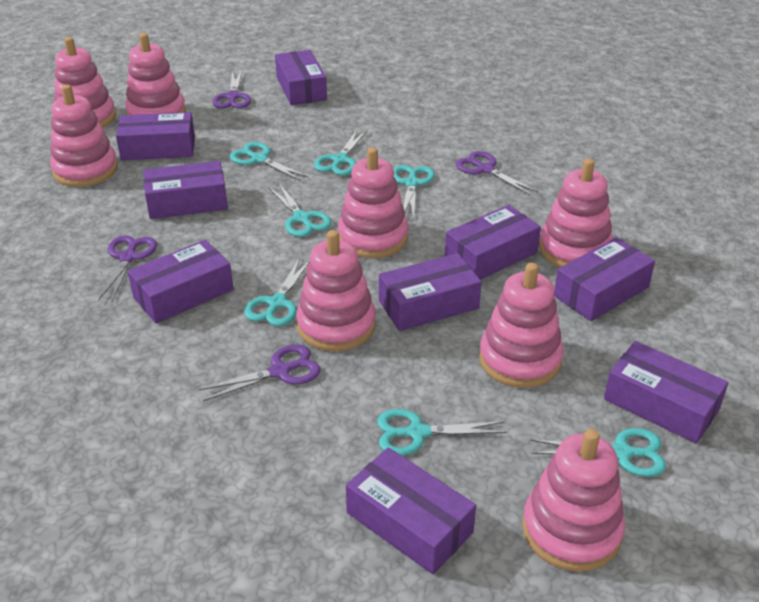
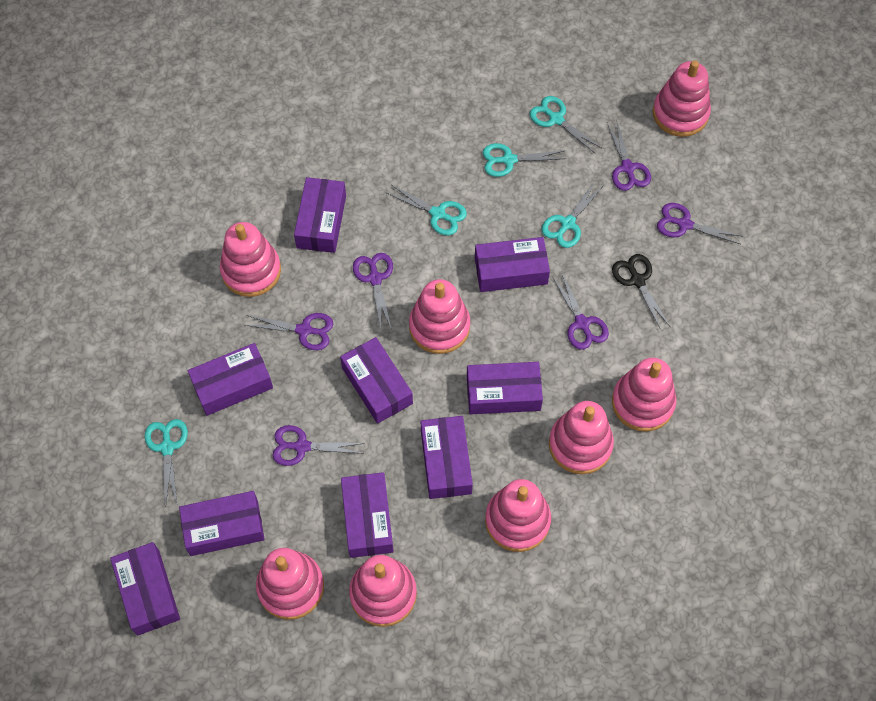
black scissors: none = 0 -> [612,254,670,330] = 1
purple scissors: [98,235,157,303] [198,344,321,401] [212,70,251,109] [456,151,538,195] = 4 -> [244,313,333,350] [272,425,365,466] [353,253,393,330] [552,273,609,350] [607,119,651,191] [657,203,743,244] = 6
turquoise scissors: [230,142,309,181] [244,258,310,326] [268,182,332,237] [314,130,367,175] [377,409,507,456] [393,165,435,219] [531,428,666,477] = 7 -> [145,419,188,506] [387,185,467,236] [483,143,566,177] [530,96,602,154] [542,182,604,248] = 5

